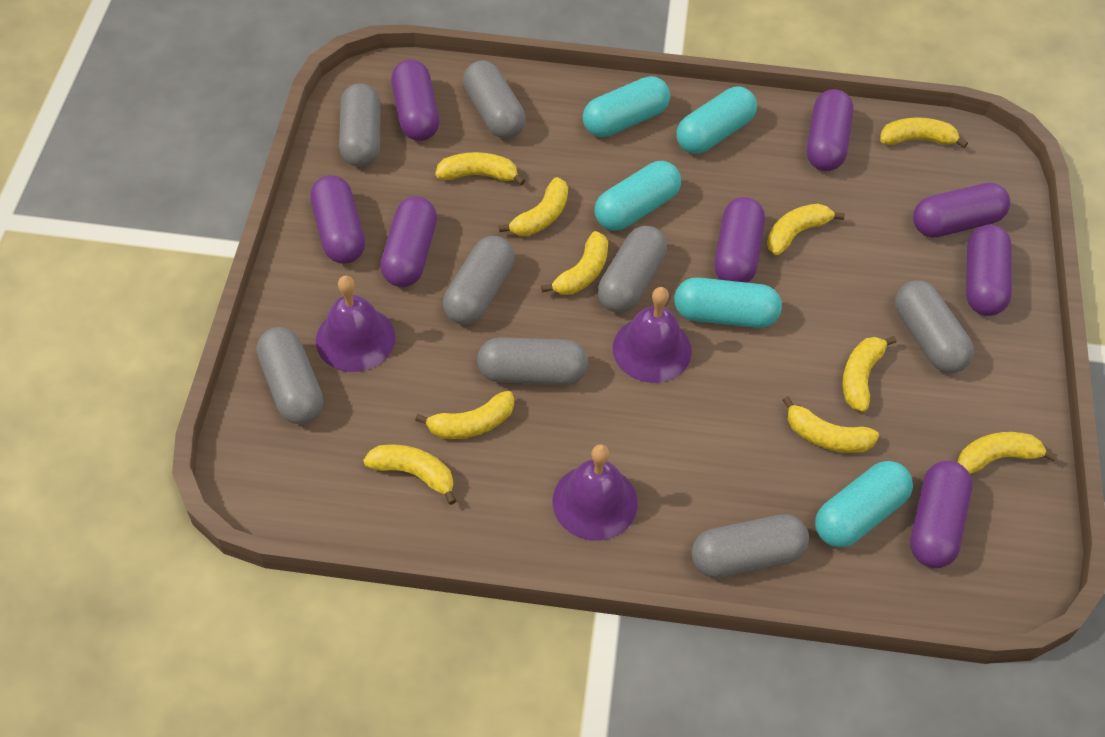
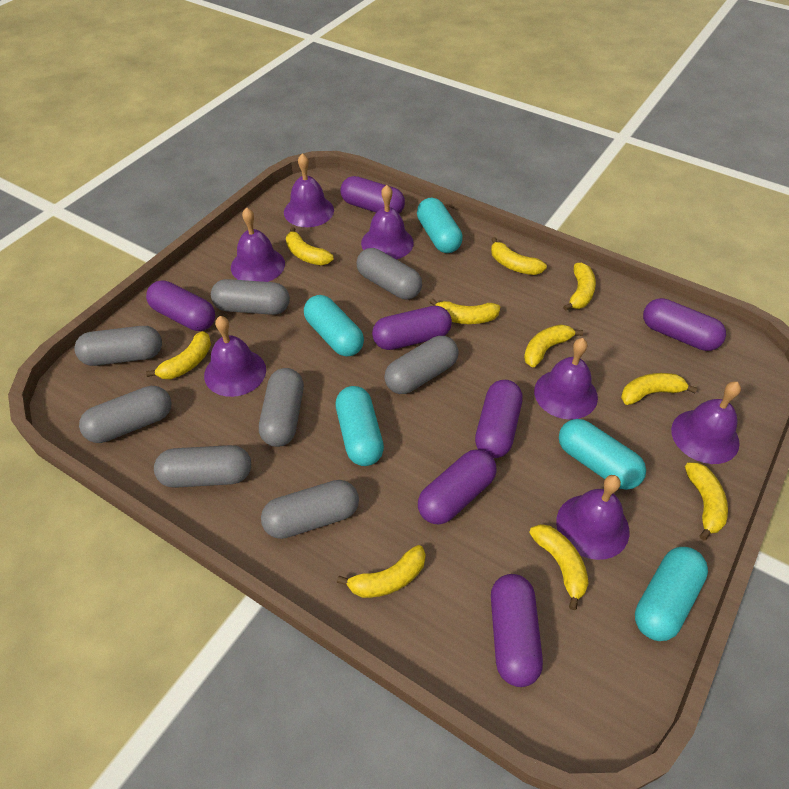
purple bell: [316,275,395,372] [553,444,638,541] [613,287,692,383] = 3 -> [204,316,266,397] [231,207,285,282] [284,153,334,227] [361,185,414,259] [534,338,598,420] [556,475,630,560] [671,382,741,464] = 7
purple capsule: [310,175,365,264] [380,196,437,287] [391,60,439,141] [715,197,765,283] [807,89,854,171] [910,461,972,568] [913,183,1010,237] [966,225,1012,316] = 8 -> [146,280,215,331] [340,176,405,213] [372,306,452,350] [418,449,497,525] [475,380,522,458] [491,574,543,687] [643,298,726,351] = 7

